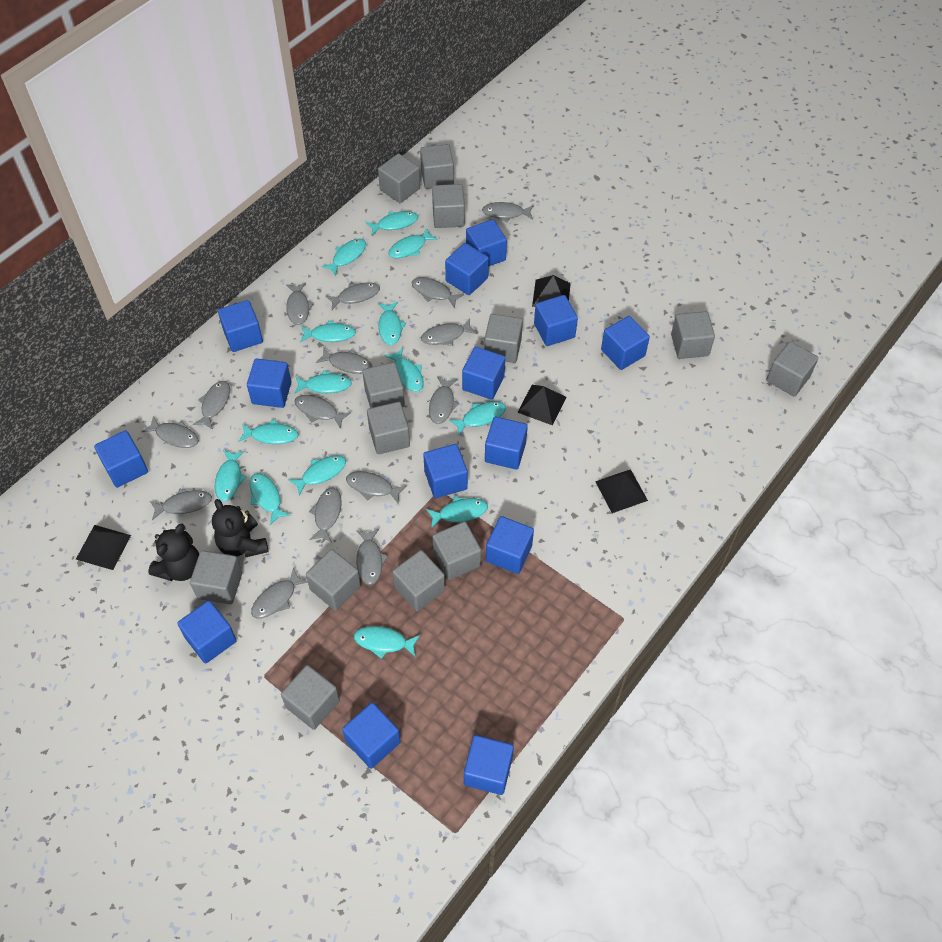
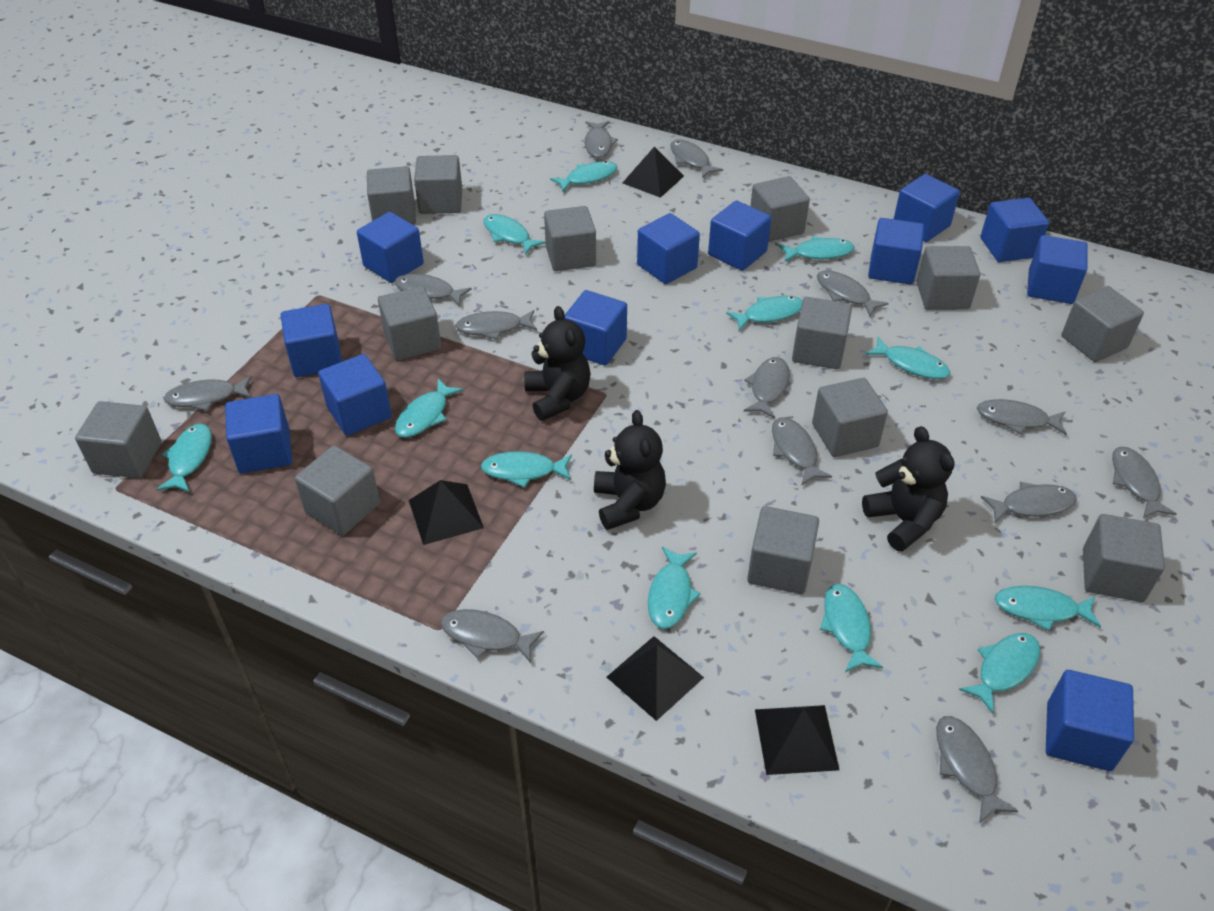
black teddy bear: [148,524,199,581] [212,499,268,557] = 2 -> [524,306,591,421] [594,410,666,530] [862,426,955,552] = 3
blue cube: [94,430,148,488] [177,600,237,664] [218,300,263,352] [247,358,291,408] [342,702,400,769] [423,444,468,498] [445,243,489,295] [462,347,505,400] [464,735,514,795] [466,219,507,266] [485,417,528,469] [486,516,534,574] [534,295,578,346] [601,316,650,370] = 14 -> [225,394,292,473] [281,304,342,377] [318,354,392,436] [357,212,424,283] [565,290,627,366] [637,213,700,284] [708,200,771,271] [868,218,924,284] [894,174,960,242] [980,198,1049,262] [1027,235,1088,304] [1046,670,1134,771] = 12
grey fish: [142,416,199,448] [150,488,212,520] [193,381,230,430] [251,567,308,619] [286,282,314,325] [295,395,351,429] [309,487,342,543] [316,347,373,374] [325,282,380,310] [346,471,407,504] [356,529,388,585] [412,277,464,308] [421,319,477,346] [429,376,459,424] [482,202,534,223] = 15 -> [163,376,252,411] [395,274,472,306] [441,609,544,663] [456,310,537,340] [584,121,618,158] [670,140,723,178] [744,357,790,419] [772,418,832,486] [817,270,889,316] [936,716,1018,823] [977,399,1067,435] [981,482,1077,523] [1112,447,1176,518] = 13
turquoise fish: [215,450,247,501] [238,419,299,444] [249,473,291,525] [288,455,346,495] [294,370,352,394] [300,320,356,342] [321,239,366,276] [354,626,420,659] [366,211,418,235] [378,302,406,345] [384,347,424,392] [388,228,438,258] [426,496,488,528] [449,401,506,435] = 14 -> [156,424,212,492] [395,379,463,438] [481,451,572,488] [483,214,545,255] [550,161,617,192] [648,547,701,629] [726,296,803,331] [778,236,854,262] [820,584,883,672] [865,337,950,379] [959,633,1040,714] [995,586,1101,631] = 12

